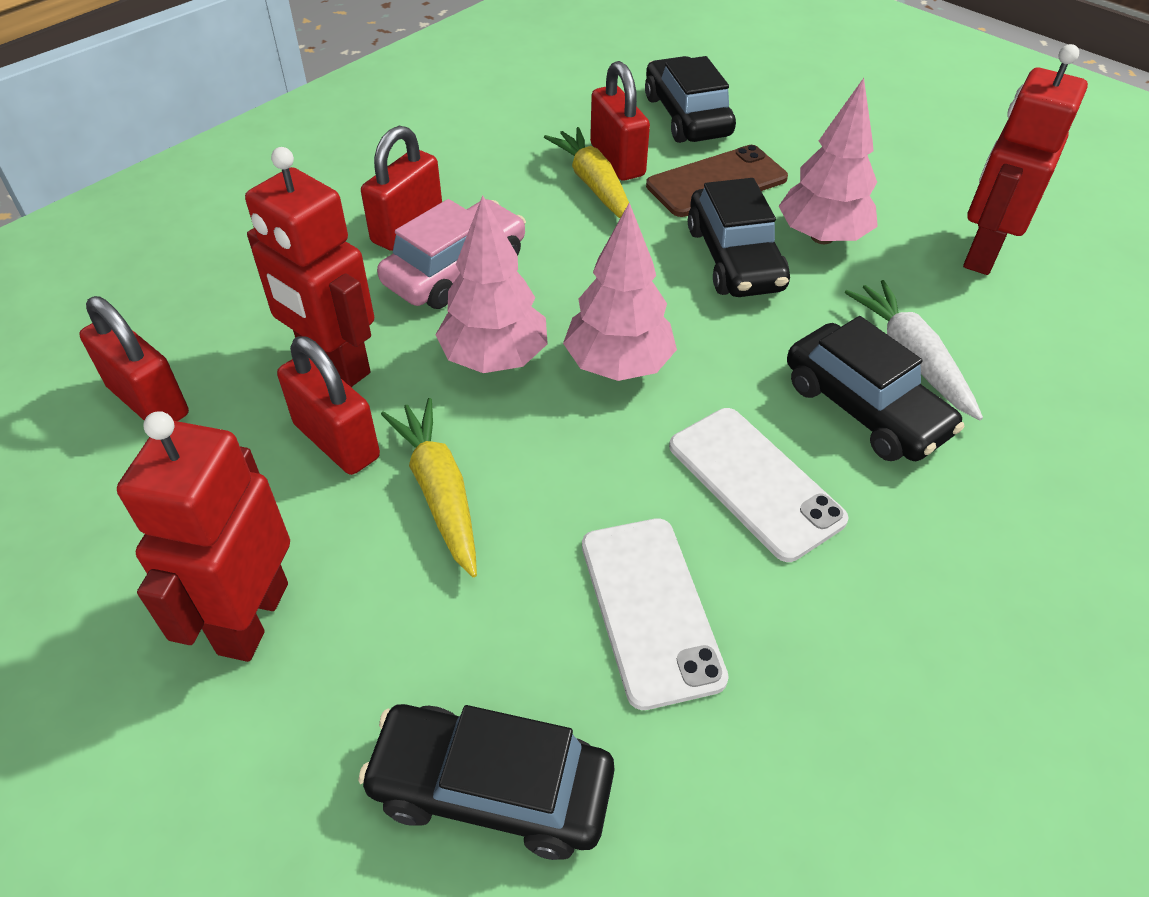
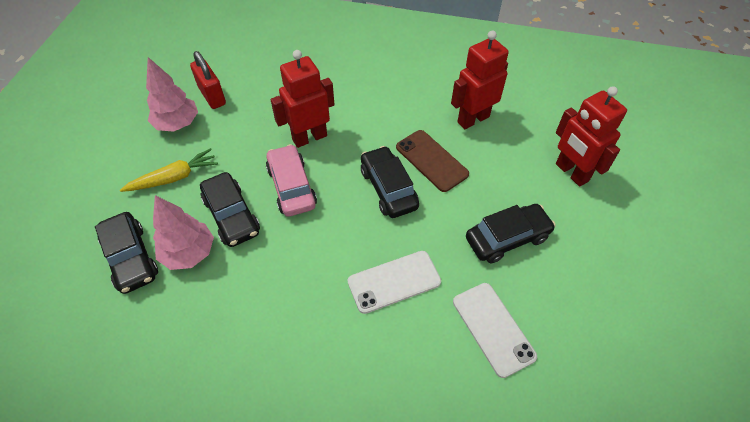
pink tree: [436,195,548,373] [563,203,677,381] [779,78,878,244] = 3 -> [146,57,198,132] [153,195,214,270] = 2
red padlock: [79,296,189,421] [277,336,380,475] [361,126,442,251] [590,61,650,181] = 4 -> [190,51,226,109] = 1
white carrot: [845,280,983,420] = 1 -> none = 0
yellow carrot: [381,398,477,577] [544,127,629,218] = 2 -> [120,148,218,192] = 1

